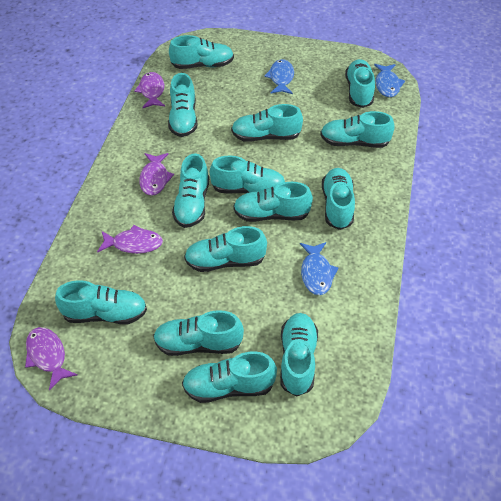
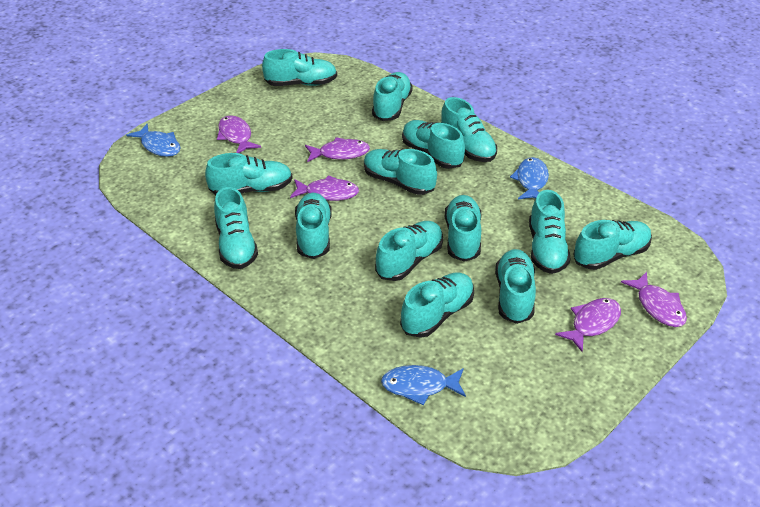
purple fish: [25,327,78,391] [97,225,163,254] [134,72,165,108] [139,153,174,196] = 4 -> [217,115,261,153] [290,175,359,201] [305,137,370,162] [555,298,621,352] [621,272,687,327] = 5

